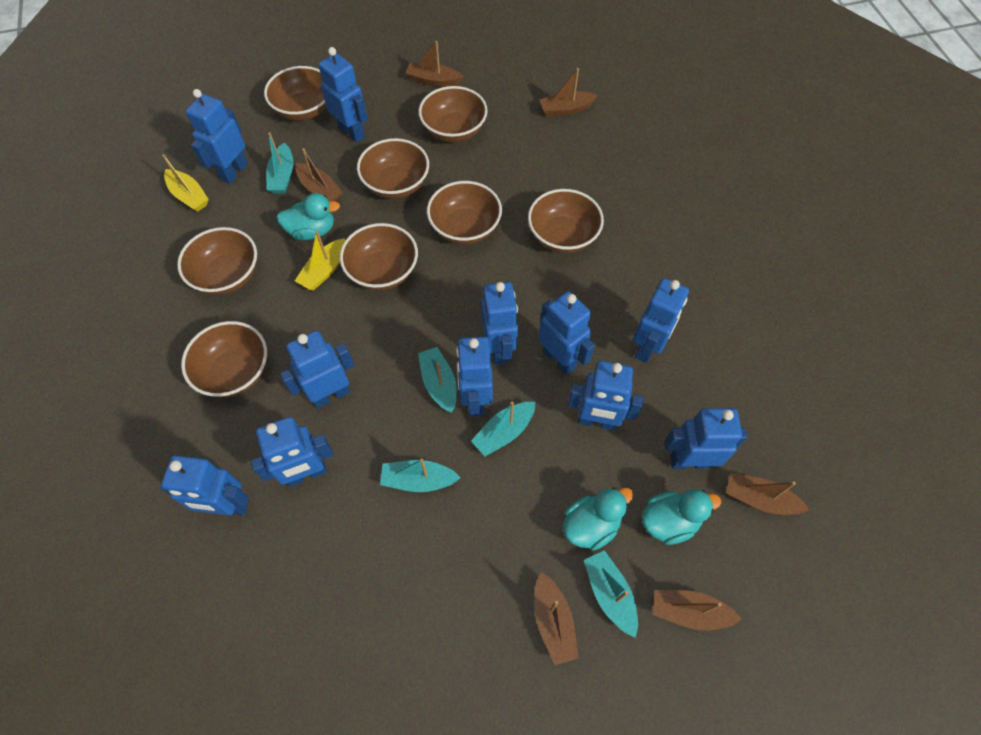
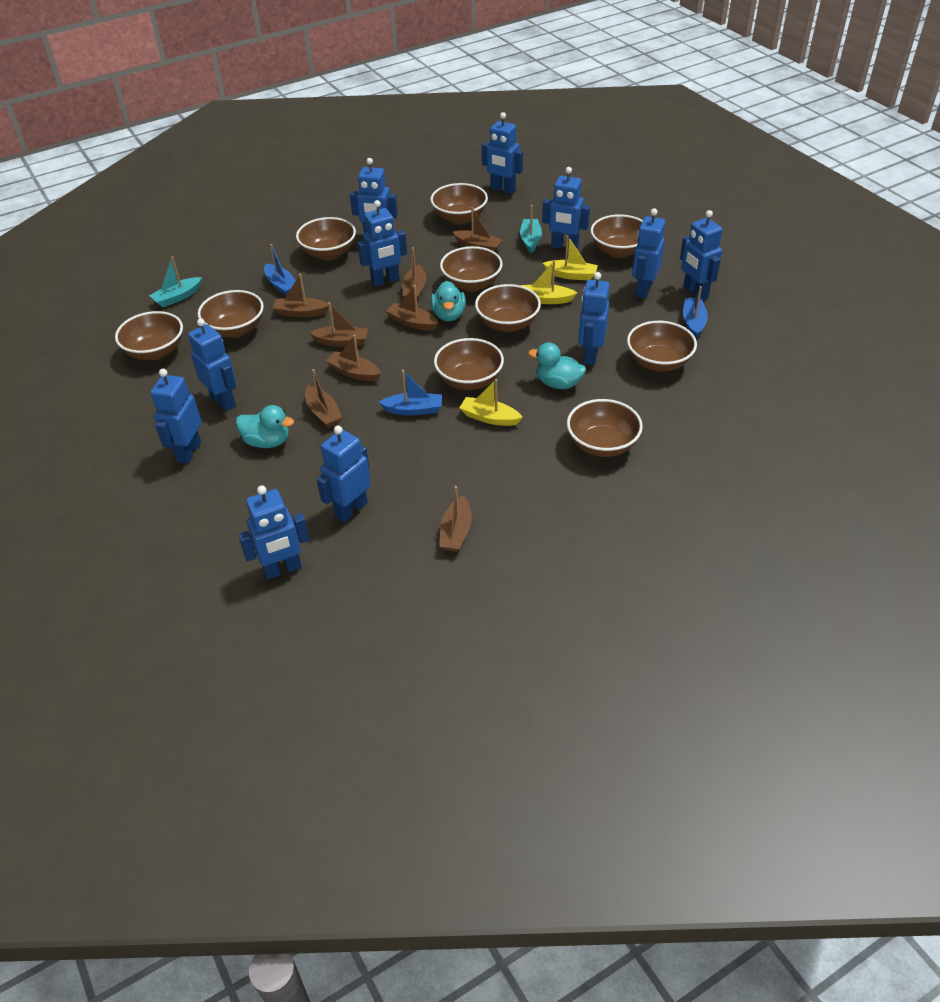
blue boat: none = 0 -> [264,244,296,295] [379,370,442,416] [683,286,708,338] = 3
brown boat: [296,148,343,202] [406,41,463,87] [534,572,579,665] [540,68,598,117] [653,590,742,631] [726,473,810,515] = 6 -> [273,274,329,317] [305,369,342,428] [309,302,368,347] [326,335,381,381] [386,285,439,331] [403,247,426,300] [439,486,472,552] [453,207,503,252] = 8
brown bowl: [177,227,257,295] [181,321,267,397] [264,66,326,121] [340,223,418,290] [357,138,429,199] [419,86,488,142] [427,181,502,244] [528,189,604,253] = 8 -> [115,311,183,360] [198,290,264,338] [296,217,356,260] [430,183,488,224] [434,338,504,390] [440,246,503,292] [475,284,541,332] [567,399,643,457] [590,214,643,258] [627,321,697,372] = 10
turquoise boat: [266,132,293,193] [380,459,461,492] [418,347,457,413] [471,401,536,457] [584,550,638,638] = 5 -> [149,256,202,307] [520,205,542,253] = 2
yellow boat: [162,154,209,212] [295,231,345,290] = 2 -> [460,379,523,426] [522,261,577,304] [543,235,598,280] = 3

